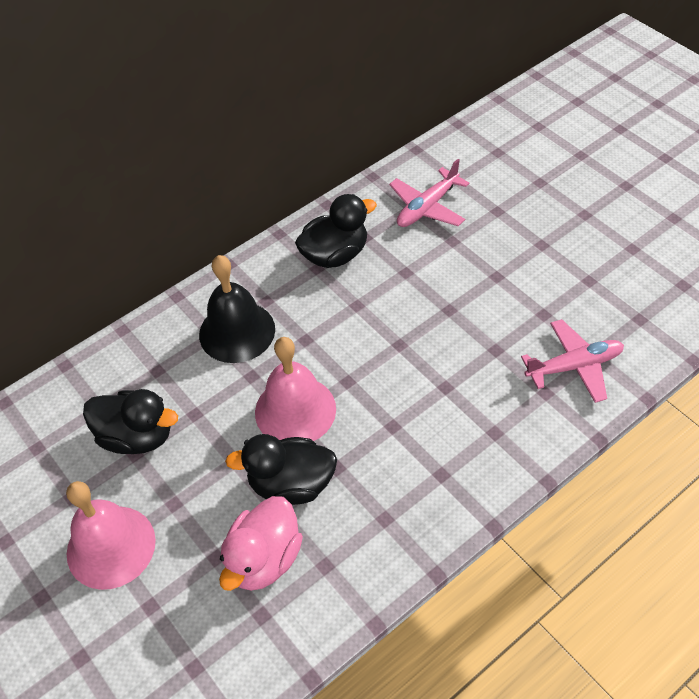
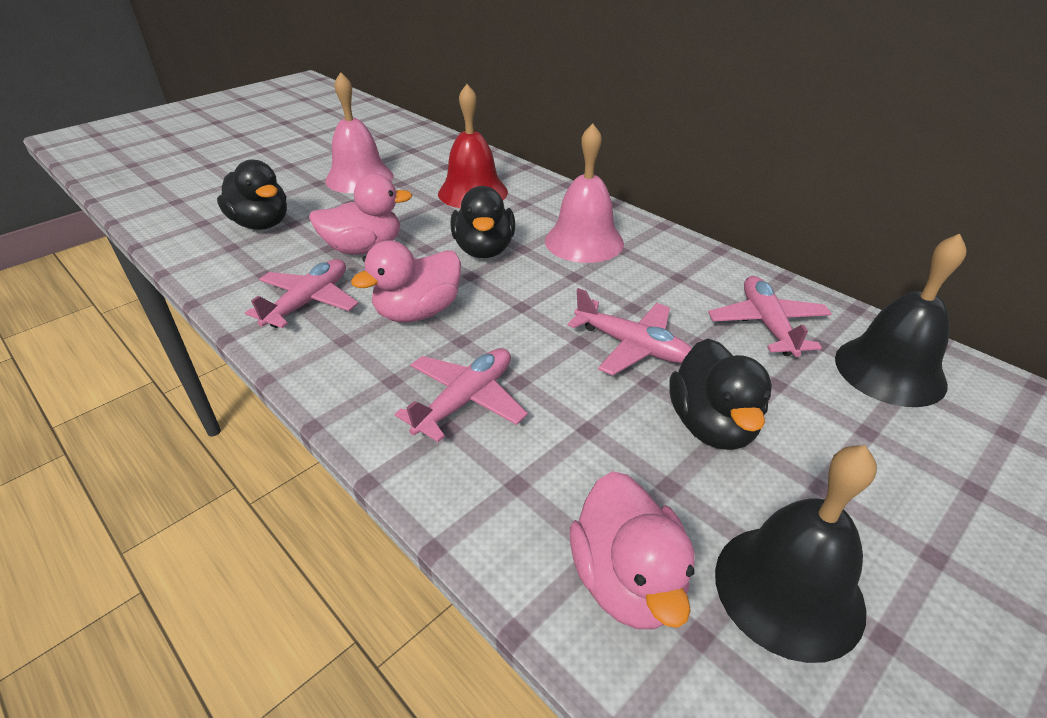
black bell: [199,255,275,363] = 1 -> [715,445,877,663] [835,234,967,407] = 2
pink duck: [219,496,303,591] = 1 -> [309,174,412,255] [351,240,461,322] [570,471,695,629] = 3
pink plane: [389,159,470,227] [521,319,624,403] = 2 -> [245,259,359,328] [395,348,528,442] [568,288,692,376] [708,276,832,357] = 4
red bell: none = 0 -> [438,84,508,208] = 1

